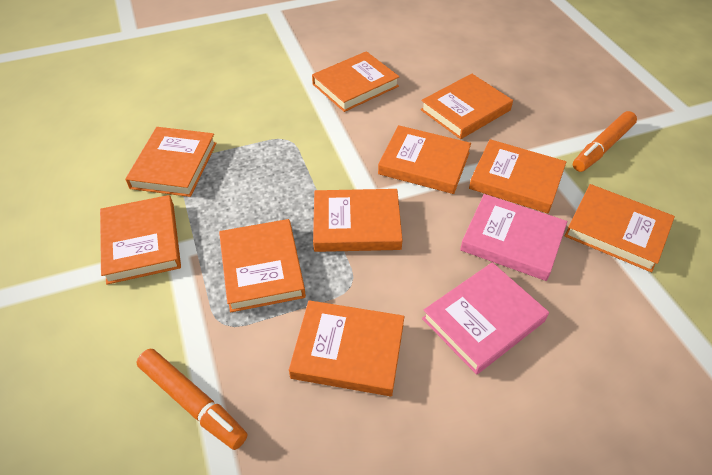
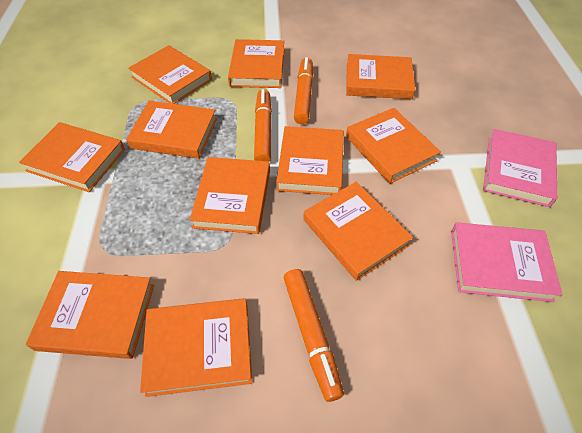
orange book: [100,195,181,285] [125,127,217,197] [219,219,306,312] [289,300,404,396] [312,51,400,112] [313,189,403,252] [378,125,471,194] [420,74,513,139] [469,139,566,213] [565,184,675,272] = 10 -> [19,122,125,192] [26,271,154,359] [126,101,217,159] [128,45,212,104] [140,298,252,397] [190,157,270,234] [228,39,284,88] [276,126,344,195] [303,182,413,281] [346,54,415,99] [346,108,441,184] = 11
orange marker: [136,349,247,450] [573,111,637,172] = 2 -> [254,89,272,162] [284,269,344,402] [294,57,313,124] = 3

